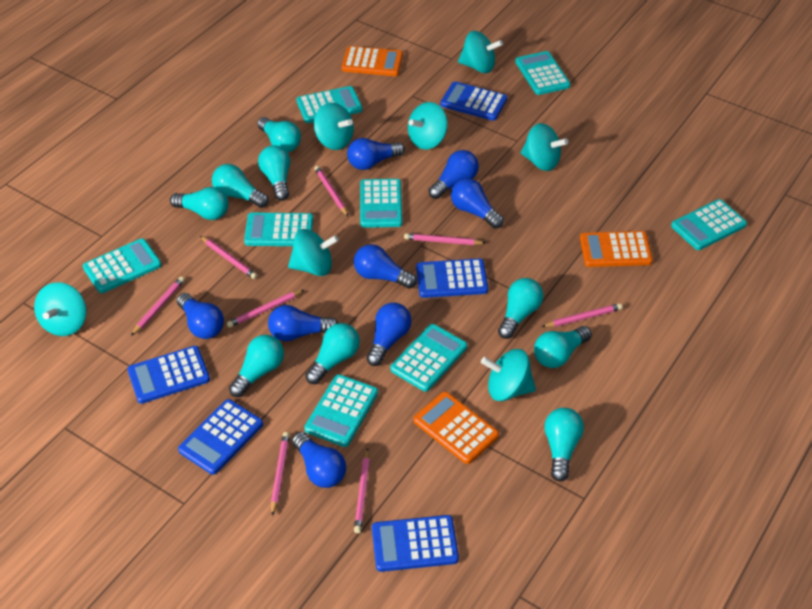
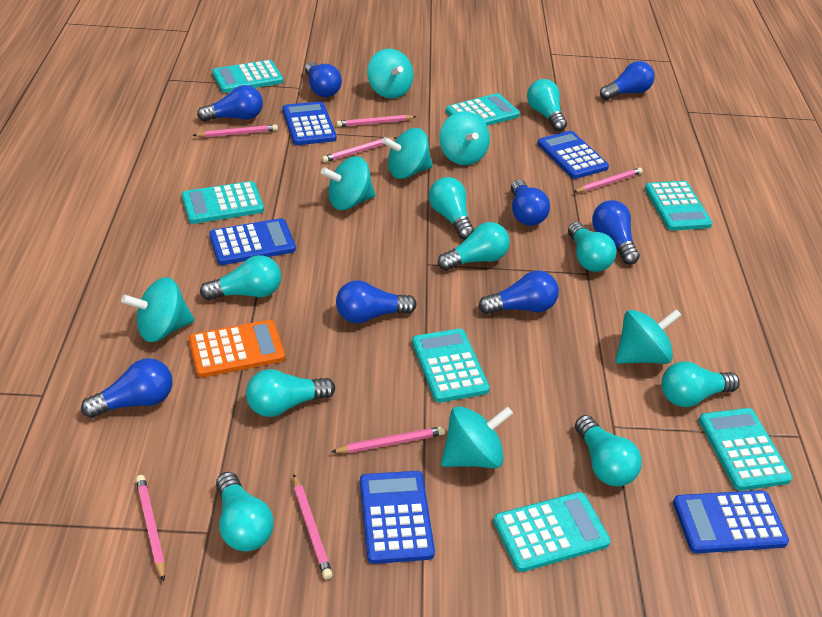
orange calculator: [342,46,403,76] [413,392,499,464] [580,231,653,267] = 3 -> [189,320,285,378] = 1
pink pencil: [131,276,185,336] [200,236,258,279] [227,290,304,328] [271,432,290,516] [314,166,349,217] [354,448,370,533] [404,233,485,245] [542,303,623,327] = 8 -> [136,475,165,581] [193,124,278,137] [293,474,333,579] [322,137,397,162] [331,426,445,453] [336,115,416,127] [574,167,643,193] = 7
turquoise calculator: [83,238,162,293] [244,213,313,246] [297,86,363,123] [304,374,378,447] [360,179,403,228] [390,324,467,392] [515,51,571,95] [671,199,747,250] = 8 -> [182,181,264,224] [212,60,283,93] [412,329,490,403] [446,93,520,126] [494,492,611,572] [645,181,713,231] [699,408,792,491] = 7

